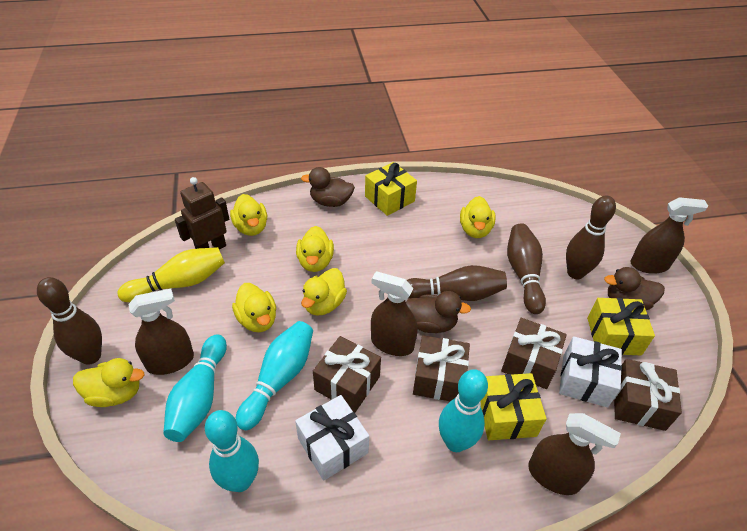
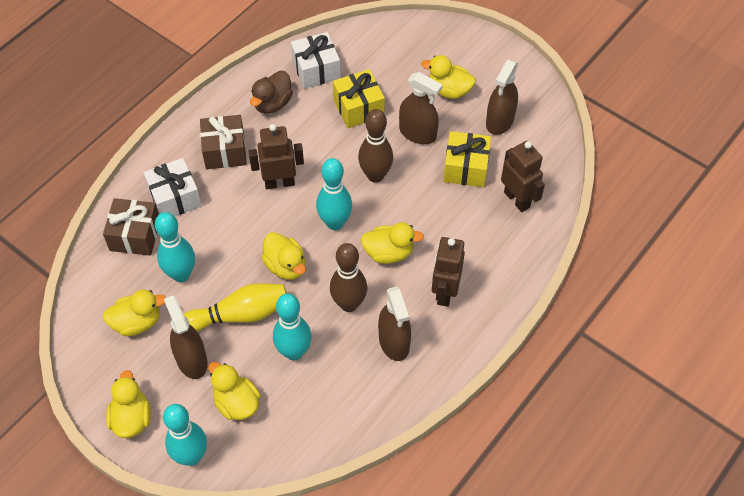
brown bowling pin: [37,277,102,365] [407,265,507,301] [507,223,546,314] [566,195,616,279] = 4 -> [330,243,367,312] [358,109,393,183] = 2
brown duck: [301,167,355,207] [406,291,471,333] [604,267,665,310] = 3 -> [250,71,293,114] = 1
brown gift: [313,336,381,412] [413,335,470,401] [501,318,567,389] [614,359,682,431] = 4 -> [103,198,159,256] [200,115,247,169] = 2
brown robot: [175,177,229,250] = 1 -> [249,124,304,189] [432,237,465,307] [501,141,545,212] = 3
yellow gift: [365,162,417,216] [480,373,547,440] [587,298,655,355] = 3 -> [333,69,385,128] [443,131,491,187] = 2

